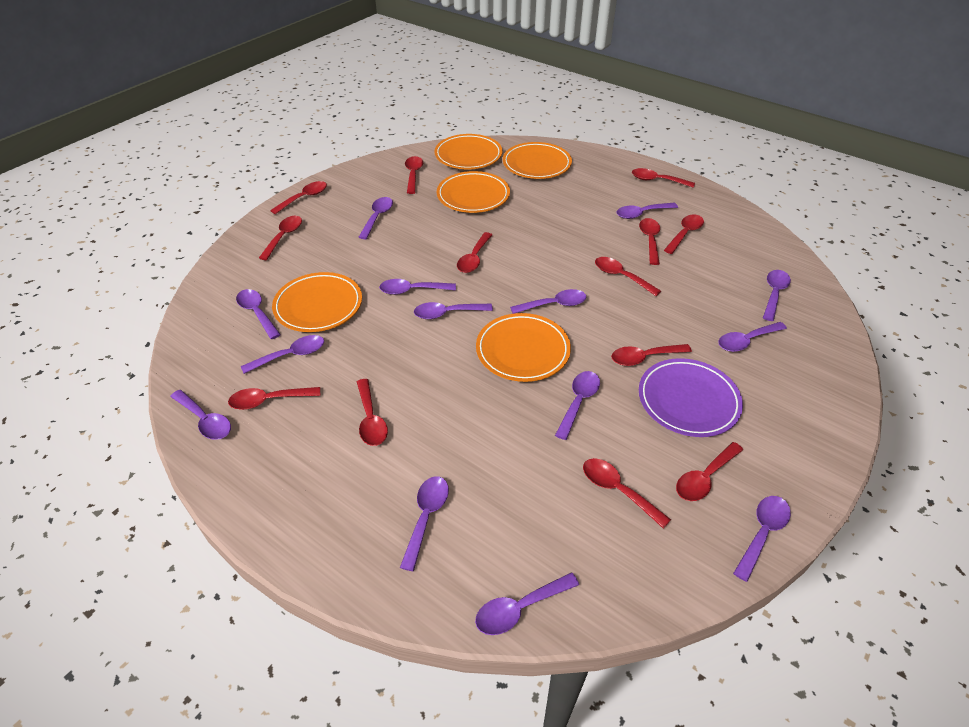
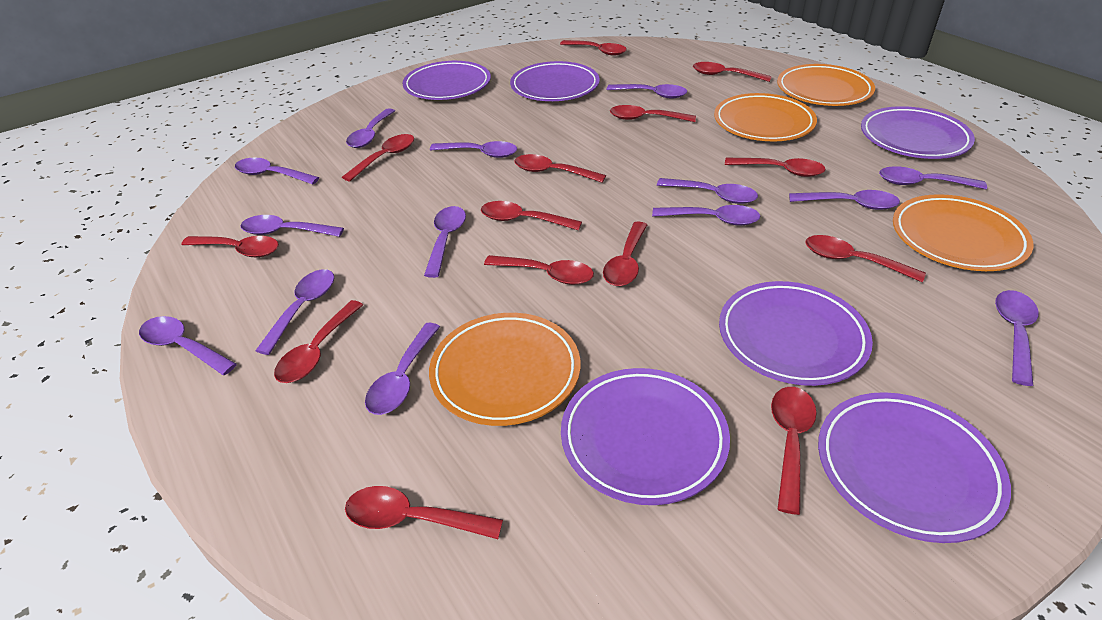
orange plate: [272,272,362,332] [434,134,502,169] [437,171,510,213] [476,313,571,382] [503,142,572,179] = 5 -> [429,313,580,426] [714,93,817,141] [777,64,875,106] [893,194,1033,271] = 4
purple plate: [639,358,743,437] = 1 -> [403,61,491,100] [510,61,600,101] [561,368,730,505] [719,281,873,386] [818,392,1011,543] [861,106,975,159] = 6
red spoon: [228,387,320,410] [259,216,302,260] [270,181,327,214] [357,379,388,446] [405,156,423,194] [457,232,492,273] [583,458,671,529] [595,257,661,296] [611,344,692,366] [632,168,695,188] [639,218,660,265] [664,214,704,254] [676,442,743,501] = 13 -> [181,236,279,257] [274,300,363,383] [342,134,414,182] [345,486,503,539] [481,201,582,231] [484,255,594,285] [514,154,606,183] [560,40,627,56] [603,221,647,286] [610,105,696,122] [693,62,772,82] [725,158,826,177] [771,387,817,515] [806,235,926,282] = 14

